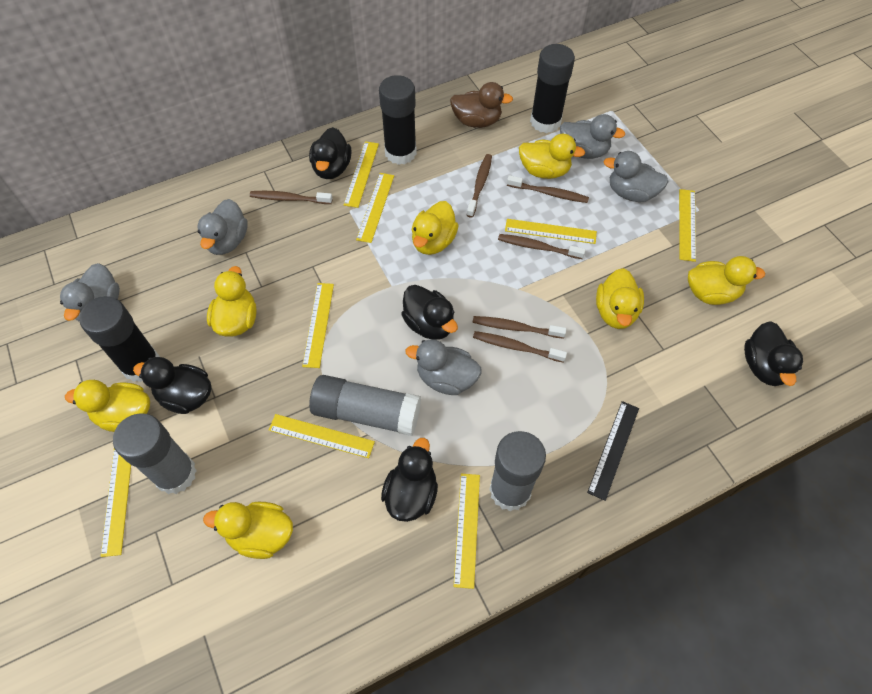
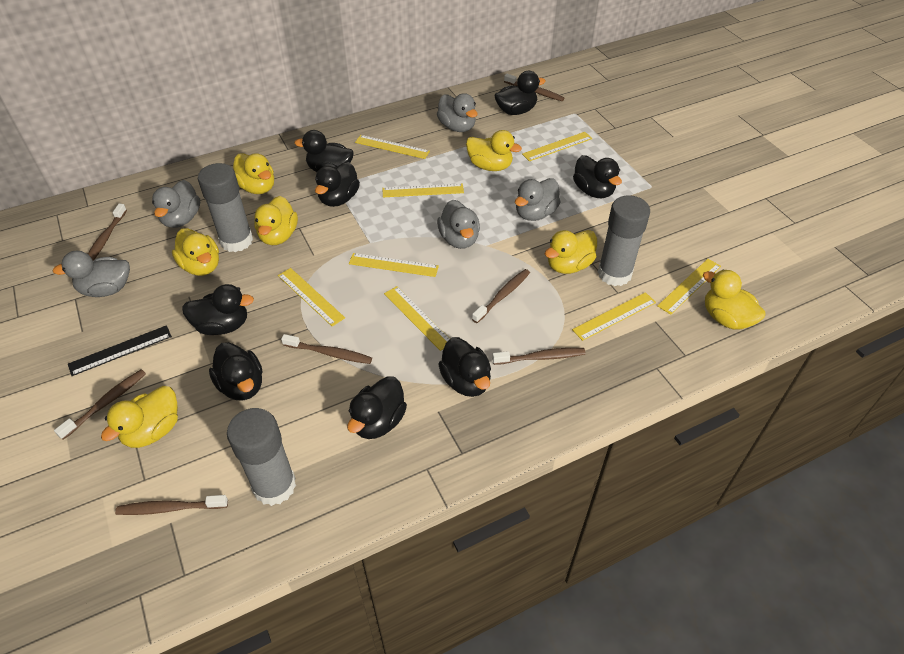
black duck: [133,357,212,414] [309,127,351,179] [381,438,438,522] [401,285,458,340] [744,321,803,386] = 5 -> [182,284,254,335] [209,342,262,400] [294,130,354,172] [315,162,360,207] [347,376,407,439] [438,337,491,397] [494,71,546,115] [573,155,622,198] = 8
black glue stick: [79,296,160,382] [379,75,417,165] [530,44,575,133] = 3 -> none = 0
brown duck: [450,82,513,128] = 1 -> none = 0
brown toothbrush: [250,191,333,204] [466,154,492,218] [473,316,566,339] [473,331,567,363] [498,234,586,259] [507,175,589,203] = 6 -> [54,369,146,440] [88,204,127,261] [115,495,228,515] [281,334,372,364] [472,269,530,323] [492,348,586,365] [504,74,565,101] = 7

